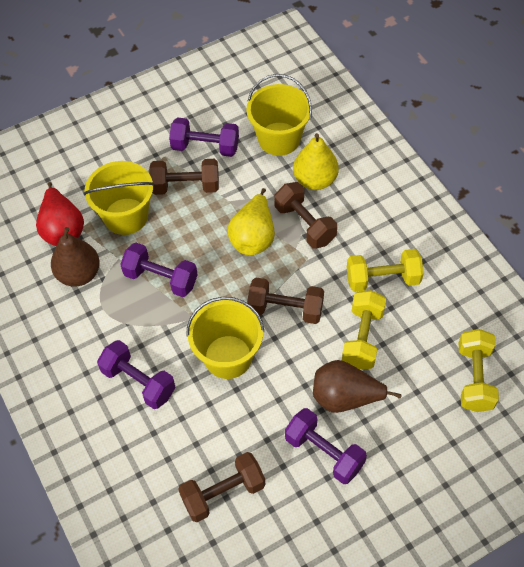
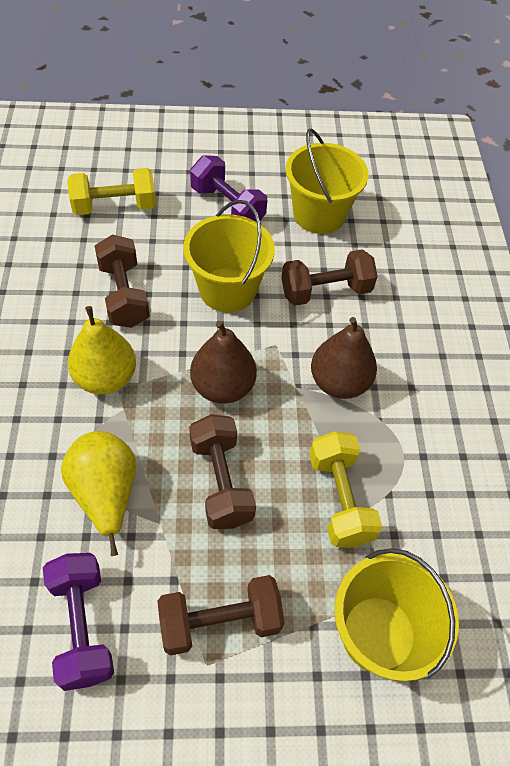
purple dumbbell: [97,340,176,409] [120,243,198,297] [169,117,239,157] [285,408,367,484] = 4 -> [43,553,114,691] [190,155,267,221] = 2
red pear: [36,182,84,246] = 1 -> none = 0
yellow dumbbell: [342,290,386,369] [347,249,424,292] [459,329,499,412] = 3 -> [67,168,156,215] [309,431,382,548] = 2

